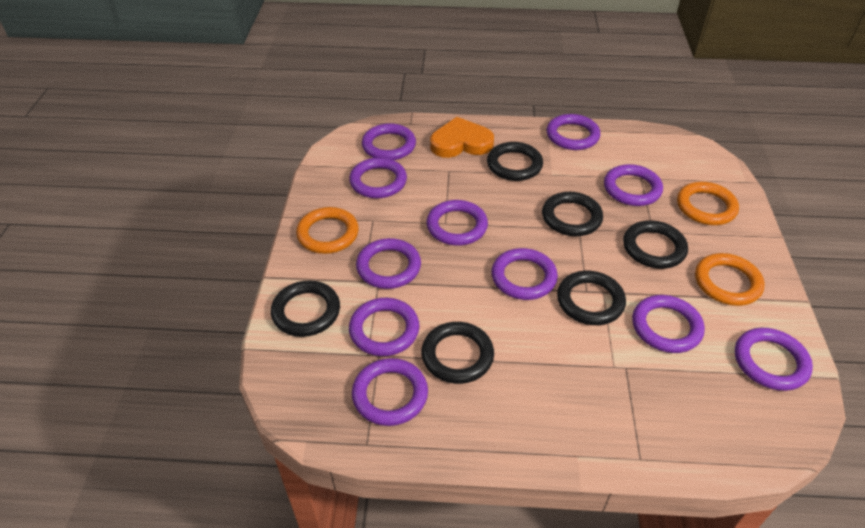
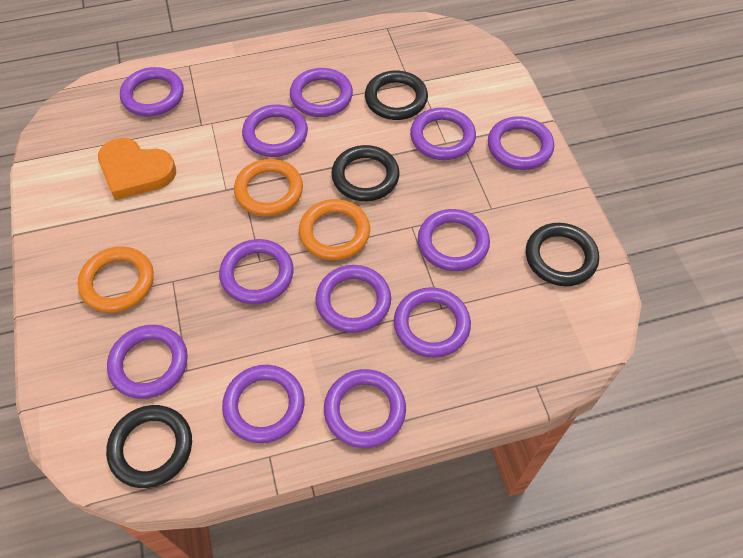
black ring: [271,280,340,337] [421,322,494,384] [487,142,543,181] [542,192,603,236] [557,271,626,325] [623,220,688,269] = 6 -> [106,405,192,488] [331,145,400,201] [365,70,428,120] [526,223,599,286] = 4
purple ring: [349,157,407,198] [349,298,419,356] [352,358,428,426] [356,238,421,289] [362,123,416,160] [427,200,488,246] [491,248,558,300] [547,114,600,150] [604,164,663,206] [632,295,705,353] [735,328,813,391] = 11 -> [107,325,188,399] [120,67,184,116] [219,239,294,304] [222,365,304,443] [242,104,308,157] [290,68,353,117] [316,265,391,333] [324,369,406,448] [394,287,471,358] [410,107,476,160] [418,209,490,271] [488,116,554,170] = 12

